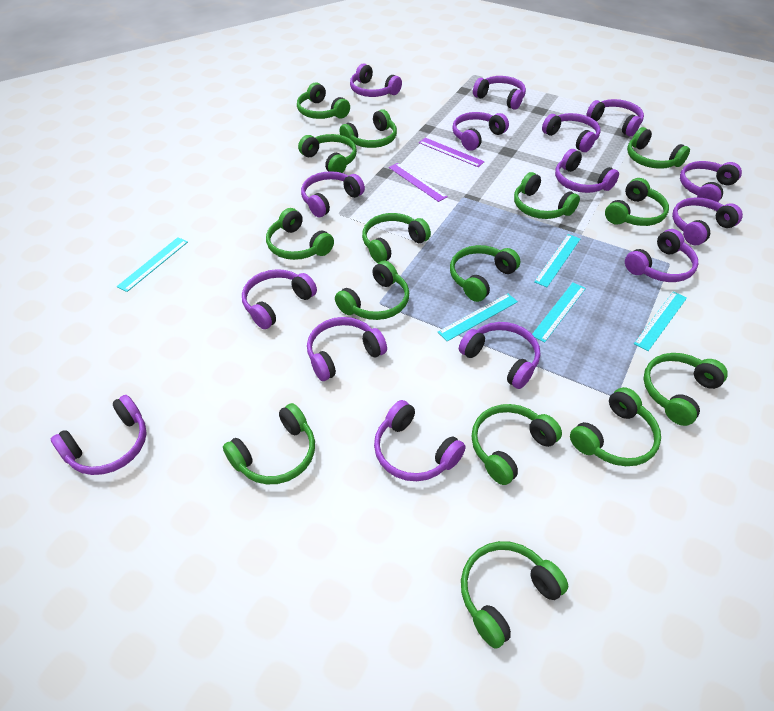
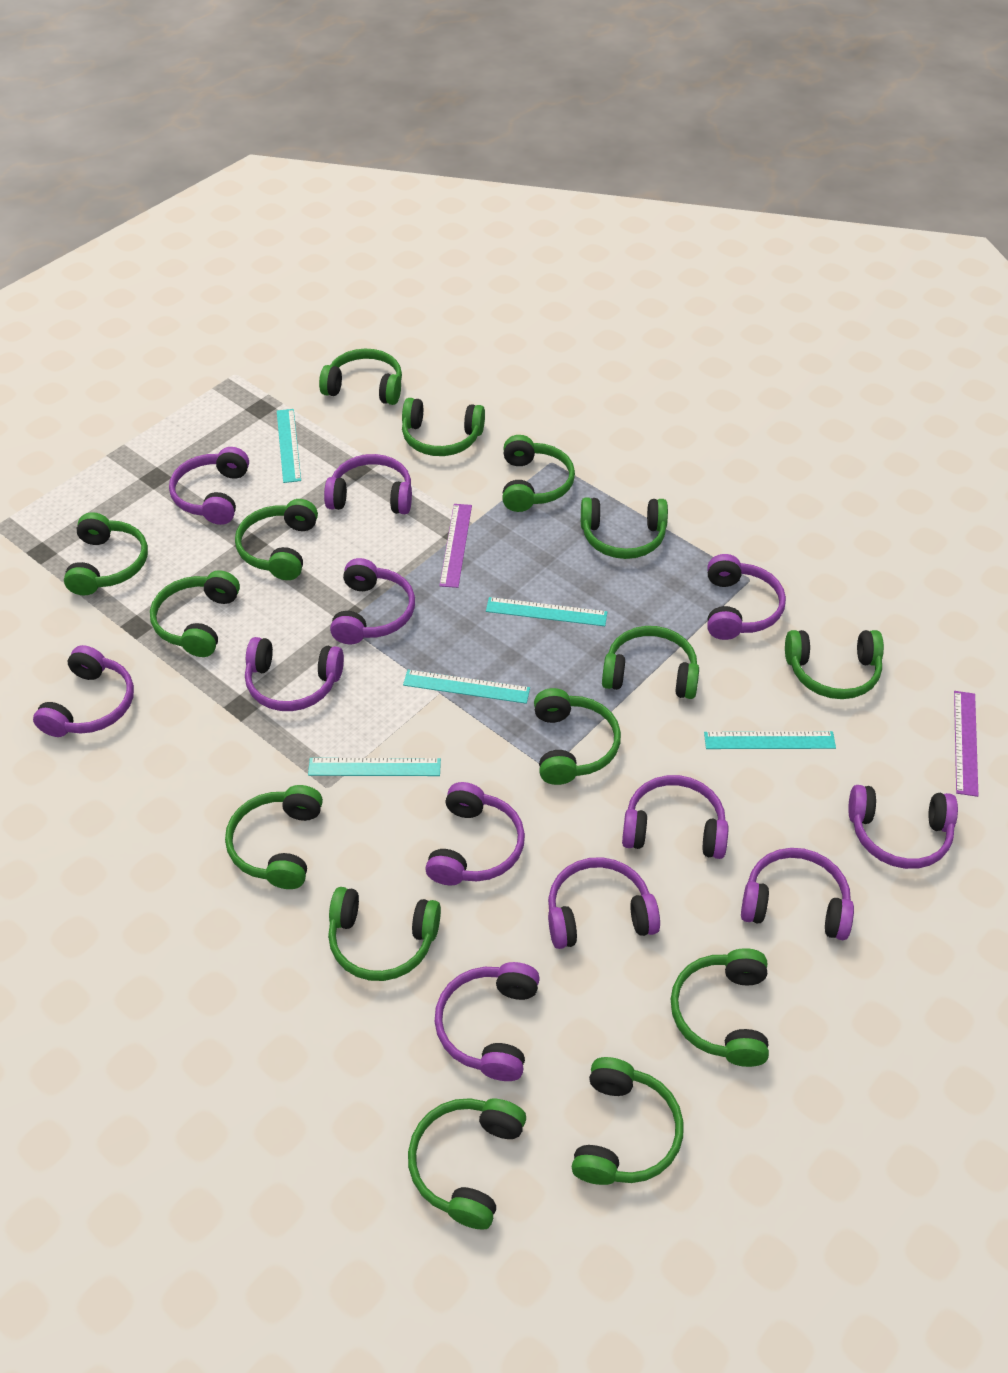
purple headphones: [51,395,147,475] [242,269,317,329] [301,171,365,217] [307,317,387,381] [350,63,402,97] [374,400,466,481] [452,112,509,151] [459,322,540,389] [473,76,526,110] [542,113,601,152] [555,149,619,193] [586,99,644,136] [625,229,698,282] [672,197,743,245] [680,161,742,202] = 15 -> [33,645,134,737] [169,447,249,525] [245,637,344,711] [324,454,412,514] [330,558,415,644] [425,782,525,885] [435,962,540,1081] [548,857,660,949] [622,775,728,859] [707,554,786,640] [741,848,854,940] [848,785,958,869] = 12

